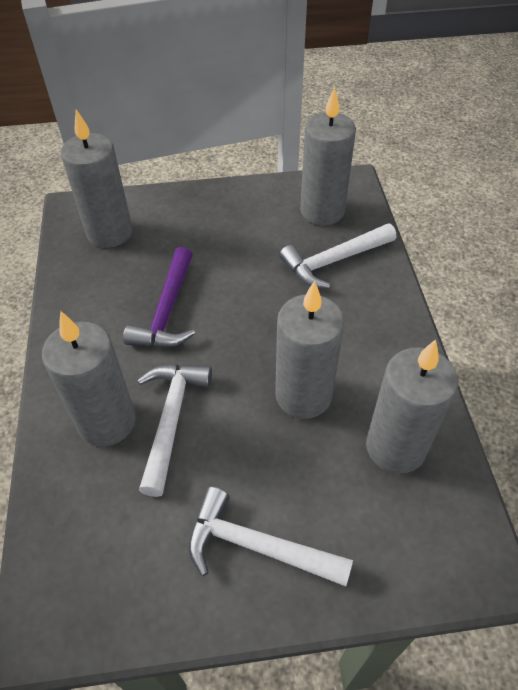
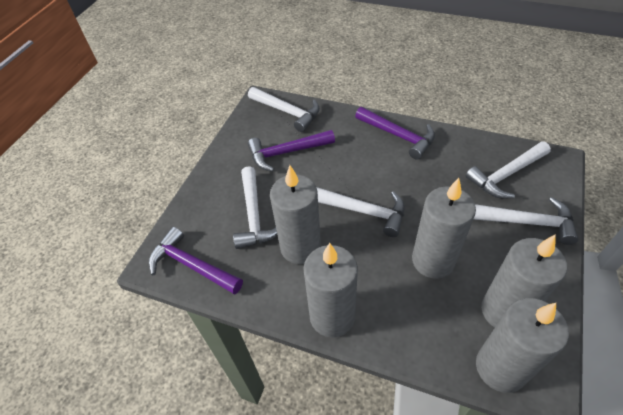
purple hammer: [123,247,196,348] = 1 -> [149,227,243,294] [248,130,335,171] [355,107,435,159] = 3
white hammer: [137,364,212,497] [188,487,353,586] [279,223,396,289] = 3 -> [233,166,277,249] [248,87,320,132] [316,187,405,237] [466,141,551,198] [473,197,579,245] = 5

